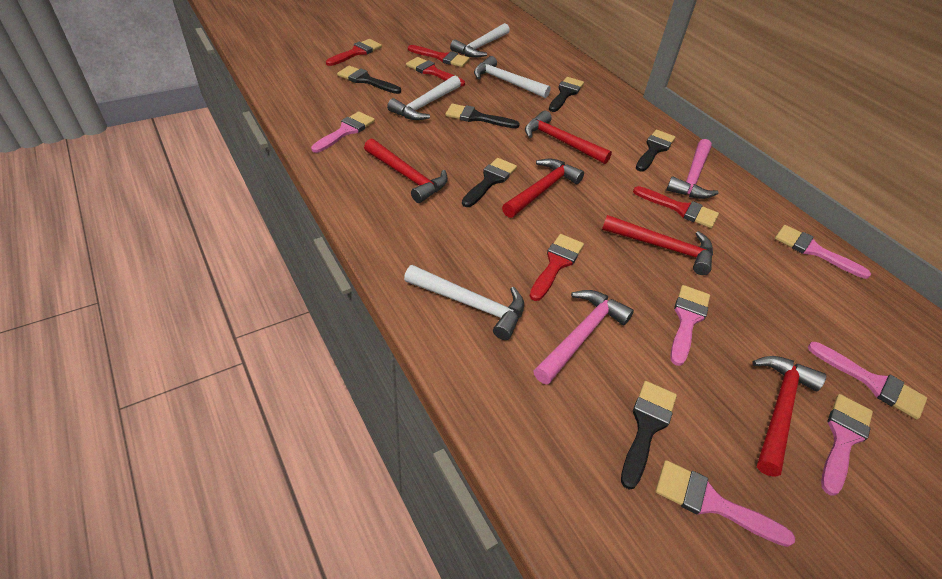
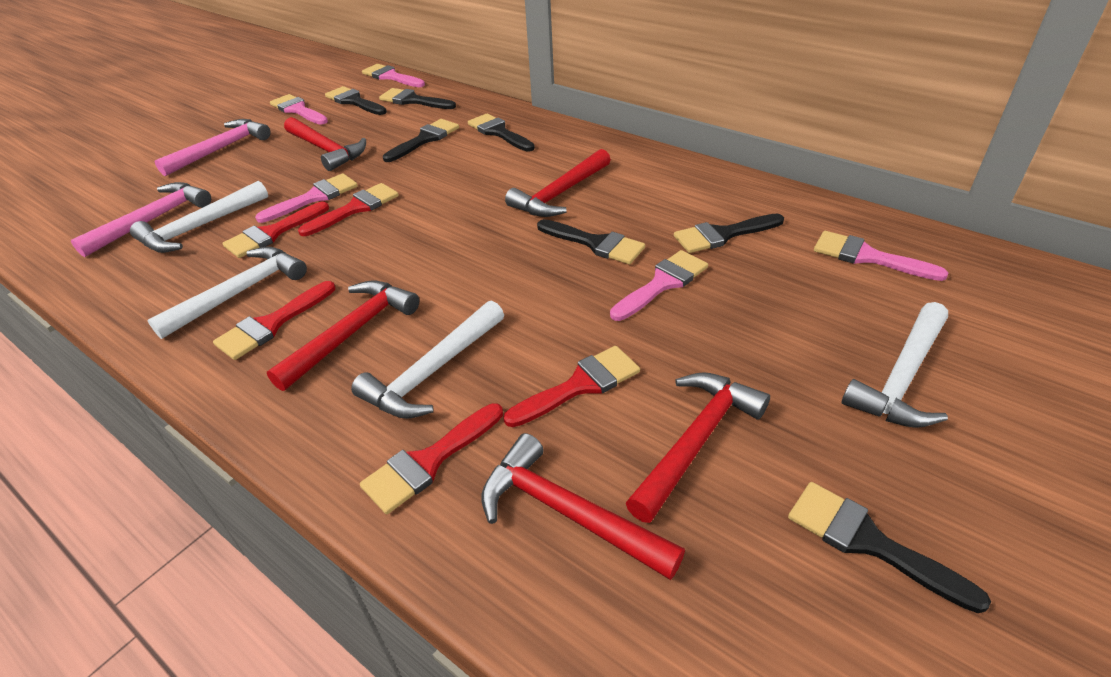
black brush: [337,66,401,94] [446,103,520,128] [462,158,517,207] [549,77,584,112] [621,381,677,489] [636,130,675,172] = 6 -> [325,86,387,115] [379,88,456,109] [383,119,459,162] [468,113,535,152] [537,219,645,264] [674,213,784,253] [788,482,991,613] = 7
pink brush: [311,111,375,153] [655,460,795,547] [670,285,710,366] [775,225,871,279] [808,342,927,420] [821,394,873,496] = 6 -> [255,173,358,223] [270,94,328,125] [362,64,425,87] [610,250,708,321] [814,231,948,281] = 5

